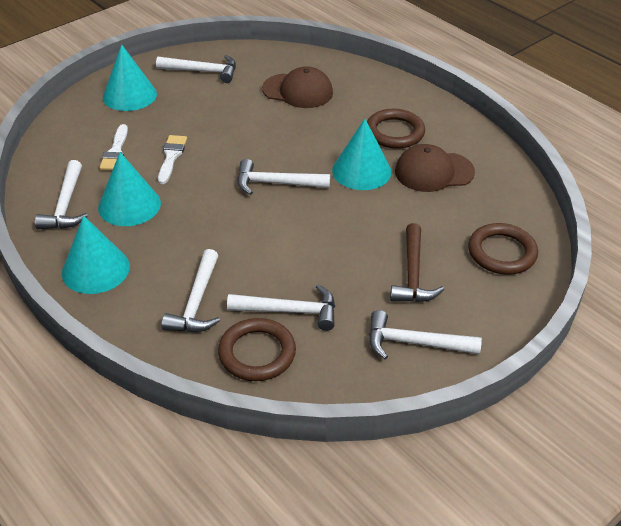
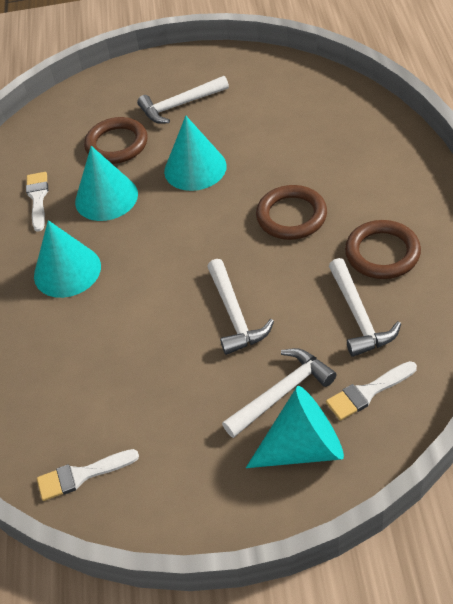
brown cap: [262,66,333,108] [395,144,475,192] = 2 -> none = 0
brown hammer: [390,223,444,302] = 1 -> none = 0
white brush: [100,124,128,170] [158,135,187,184] = 2 -> [26,172,48,232] [37,449,139,501] [326,361,417,421] = 3
white hammer: [35,160,88,229] [156,55,236,83] [162,249,220,332] [227,284,335,331] [237,159,330,195] [369,310,482,359] = 6 -> [137,76,229,124] [207,259,274,355] [222,348,337,438] [329,258,401,357] = 4

